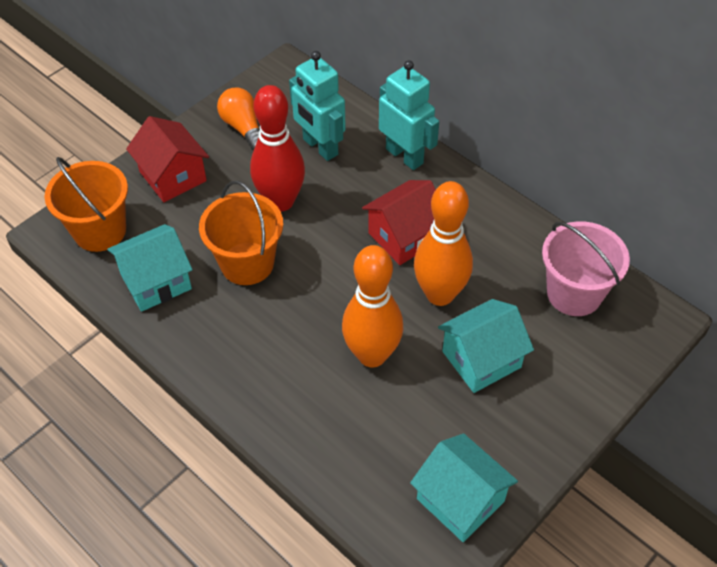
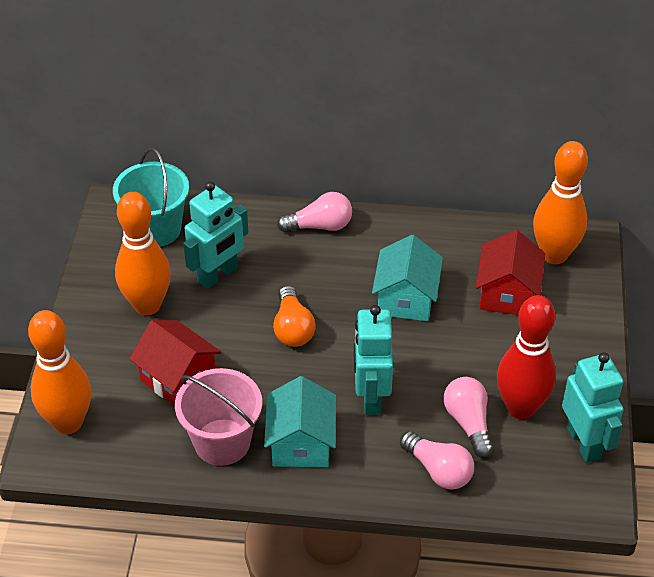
orange bowling pin: [342,245,403,367] [414,181,473,306] = 2 -> [28,310,91,434] [115,192,171,315] [533,141,588,264] = 3
orange bucket: [45,157,128,252] [199,181,283,285] = 2 -> none = 0
pink light bulb: none = 0 -> [277,192,352,233] [400,431,474,490] [444,377,493,458] = 3
turquoise bucket: none = 0 -> [113,148,189,247] = 1
turquoise house: [107,224,193,312] [410,433,518,542] [438,299,534,393] = 3 -> [264,376,336,467] [372,235,443,321] = 2
turquoise robot: [289,51,346,161] [379,60,439,170] = 2 -> [183,181,248,289] [354,305,393,415] [562,352,623,463] = 3

